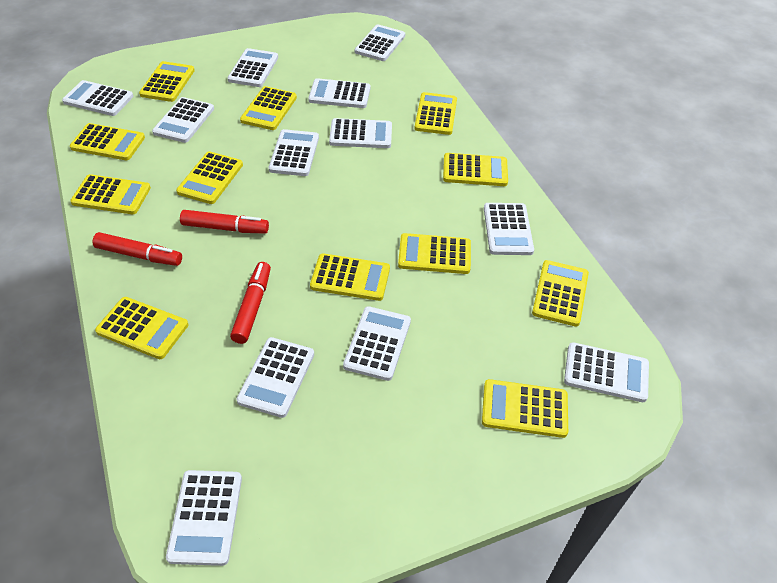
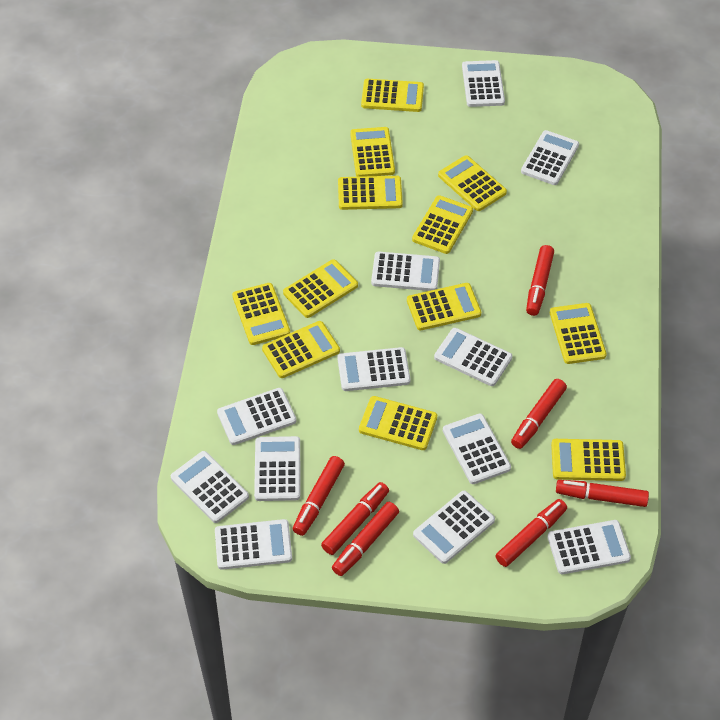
red marker: [92,232,182,266] [180,210,269,234] [230,262,271,344] = 3 -> [293,456,345,536] [321,482,389,555] [332,502,399,576] [495,499,567,567] [511,379,567,449] [526,245,554,316] [556,480,649,507] = 7

